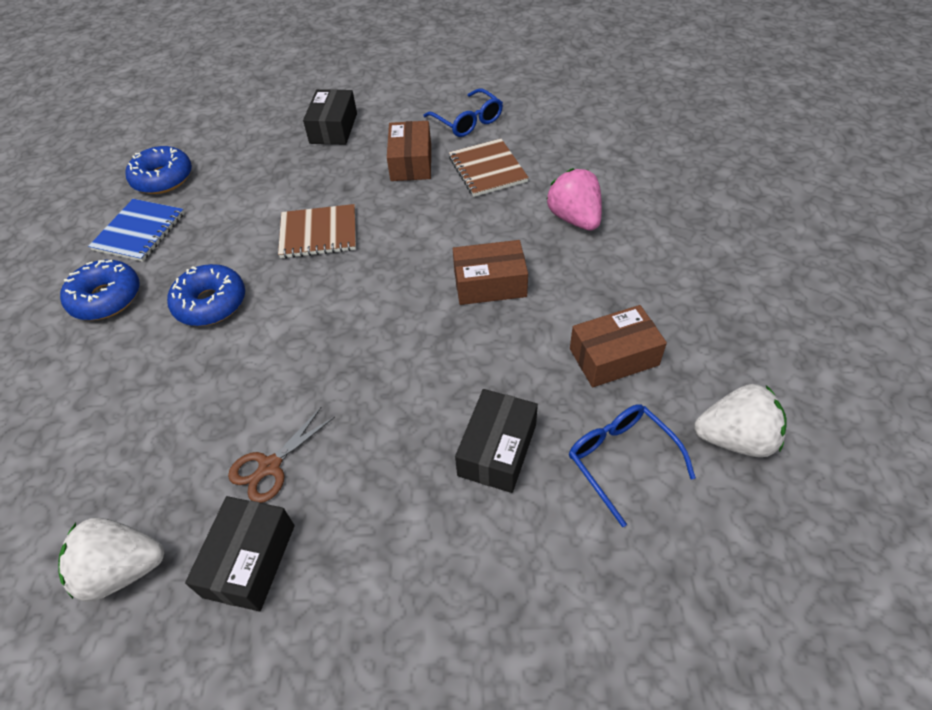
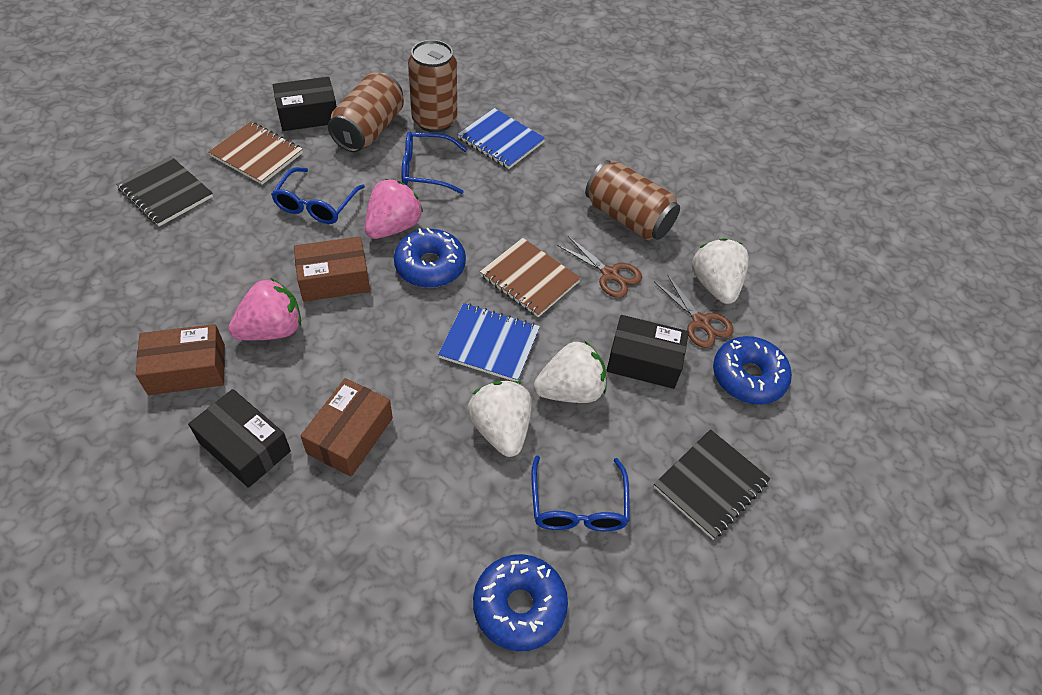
black notebook: none = 0 -> [116,156,213,226] [654,429,771,540] = 2
blue glasses: [423,89,503,137] [569,404,696,527] = 2 -> [271,167,365,224] [402,131,467,194] [531,455,630,531] = 3
blue notebook: [88,199,184,262] = 1 -> [438,303,540,381] [458,108,545,169] = 2
brown can: none = 0 -> [328,72,404,152] [408,40,457,133] [585,160,680,240] = 3
brown scissors: [228,407,335,503] = 1 -> [557,236,642,298] [654,274,734,348] = 2
pink strawberry: [546,168,602,231] = 1 -> [228,278,301,340] [365,179,423,239] = 2
white strawberry: [58,518,164,602] [694,384,787,457] = 2 -> [467,381,532,457] [534,341,606,403] [691,238,749,304] = 3

